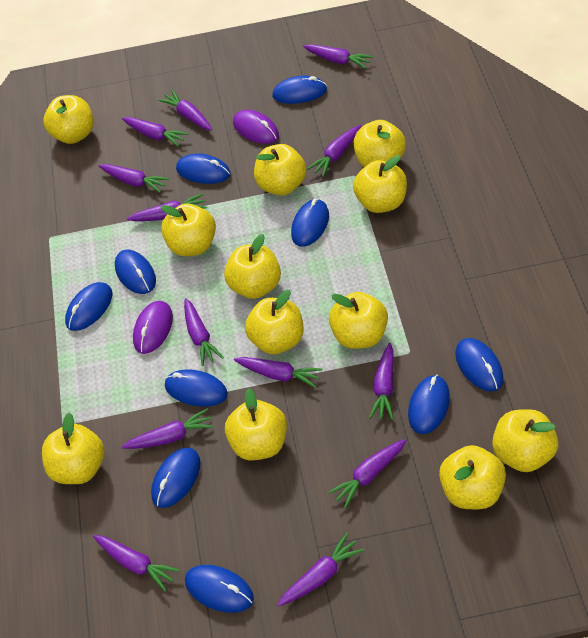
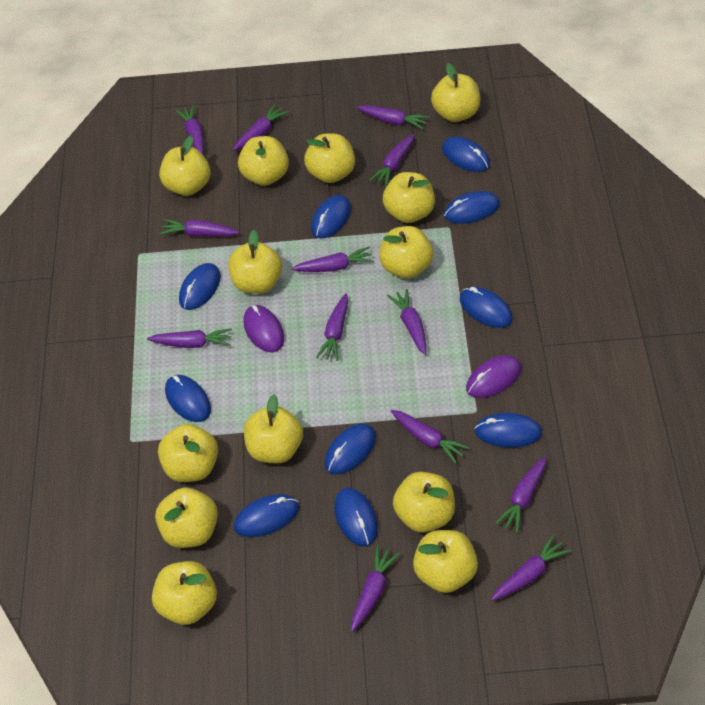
yellow apple: [42,413,105,484] [44,95,94,144] [161,204,216,256] [224,234,281,299] [225,388,287,460] [245,290,303,354] [254,144,307,196] [329,292,388,349] [353,155,407,213] [354,120,406,167] [439,445,506,509] [492,409,558,472] = 12 -> [152,561,217,625] [155,487,218,548] [158,424,218,482] [159,135,211,196] [228,230,282,294] [238,136,289,186] [244,394,303,463] [304,133,355,183] [379,226,433,279] [383,172,435,223] [393,472,455,532] [413,530,478,593] [431,63,480,122] = 13

